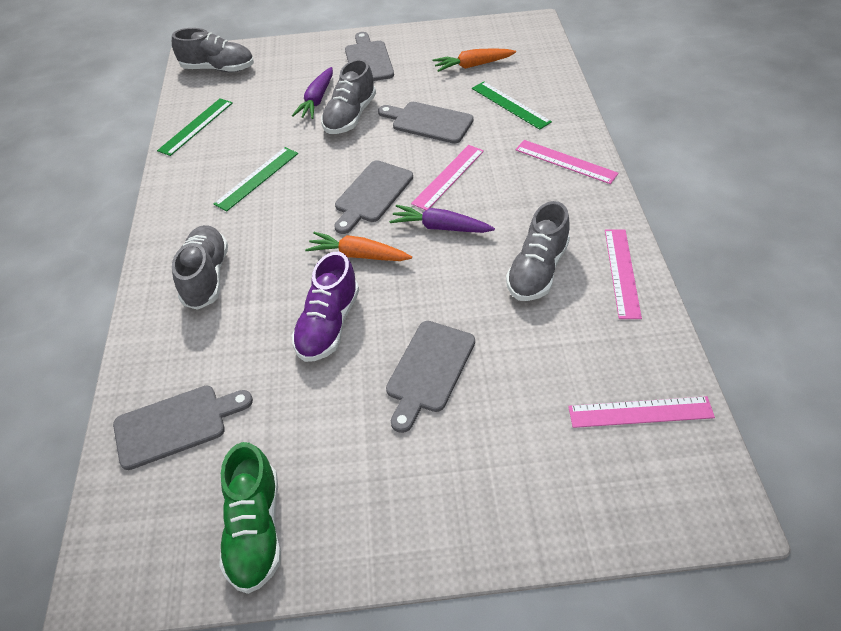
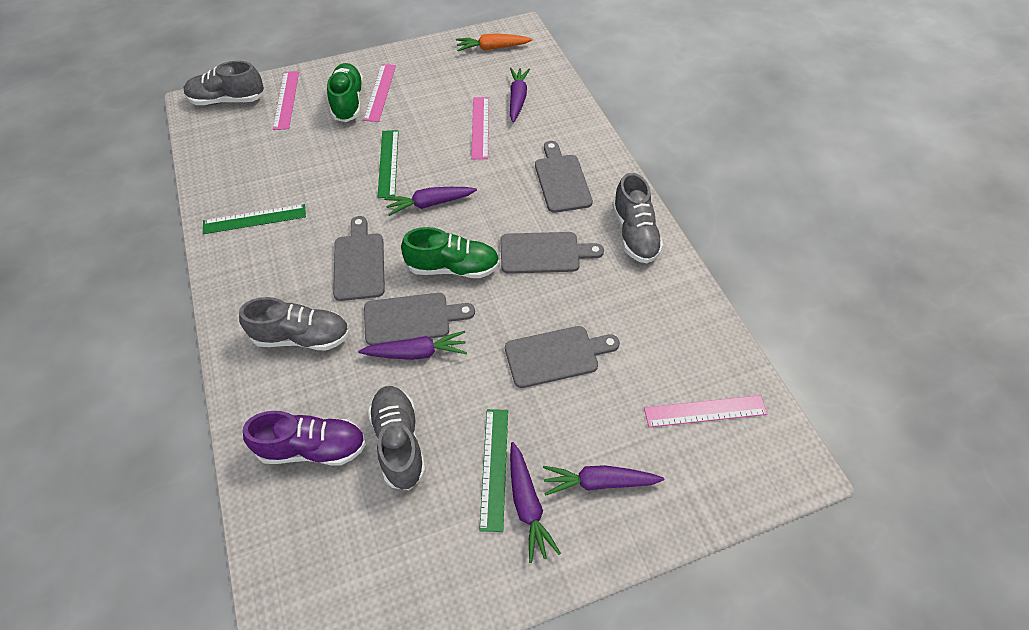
green shoe: [219,442,281,594] = 1 -> [327,63,364,122] [401,227,500,278] = 2
orange carrot: [305,232,412,261] [433,48,516,72] = 2 -> [456,33,533,51] = 1
purple carrot: [292,67,333,119] [389,205,495,233] = 2 -> [358,331,467,360] [384,187,477,216] [510,68,530,122] [510,442,561,563] [543,465,664,496] = 5

